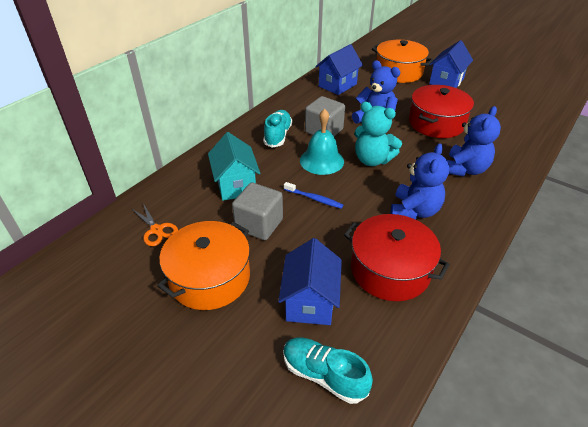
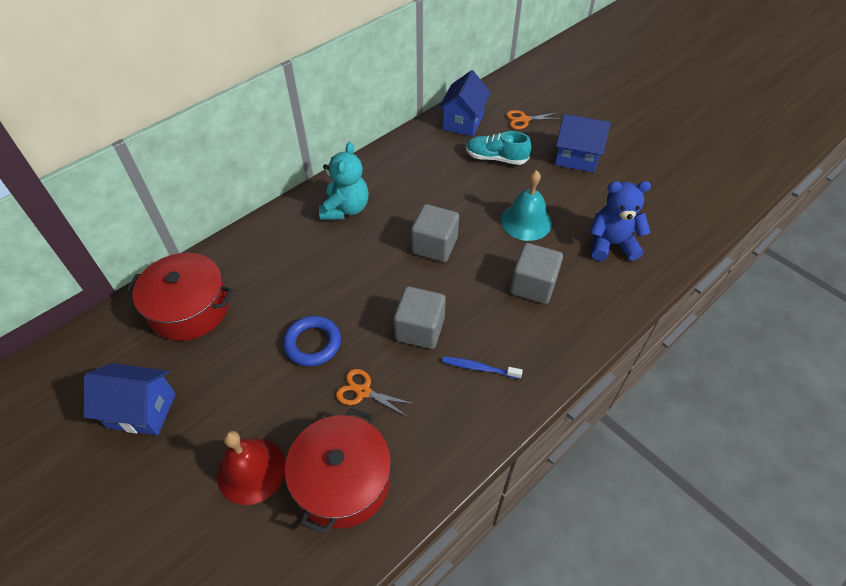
blue ring: none = 0 -> [283,316,341,366] = 1
blue teddy bear: [352,60,400,124] [391,143,449,220] [447,106,501,176] = 3 -> [590,181,651,261] = 1
grey cube: [232,183,283,240] [305,96,345,136] = 2 -> [394,286,446,349] [411,204,459,262] [510,243,563,304] = 3
orange pot: [157,221,250,310] [372,40,433,83] = 2 -> none = 0
orange scissors: [132,203,178,246] = 1 -> [336,369,414,417] [506,110,562,129] = 2
red bell: none = 0 -> [217,431,286,505] = 1
turquoise house: [208,132,260,201] = 1 -> none = 0
turquoise shoe: [263,110,292,148] [283,338,373,404] = 2 -> [466,131,531,165] = 1

